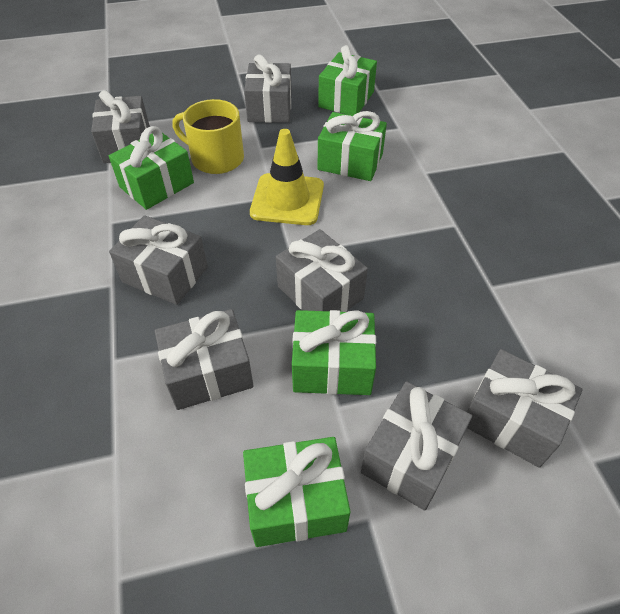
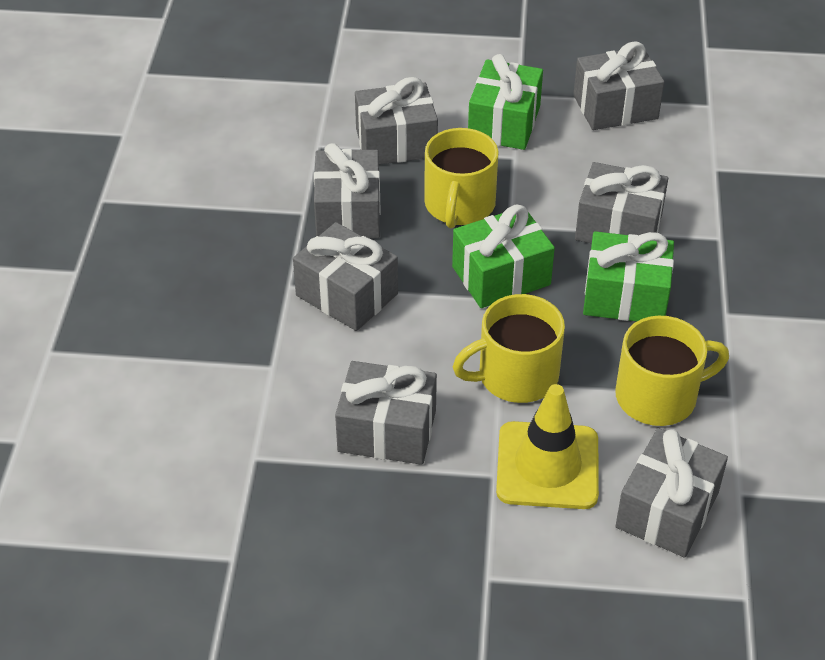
green gift: [109,126,194,210] [243,437,350,547] [292,310,376,395] [317,111,387,181] [318,45,377,116] = 5 -> [452,205,555,308] [468,54,543,150] [583,231,674,321] = 3
yellow mug: [173,99,244,174] = 1 -> [424,128,499,229] [453,294,565,403] [615,316,729,426] = 3

